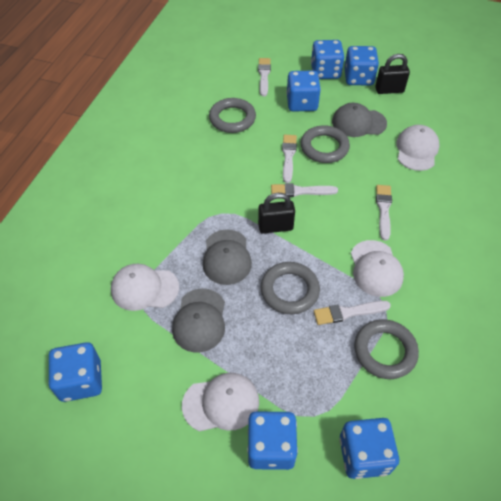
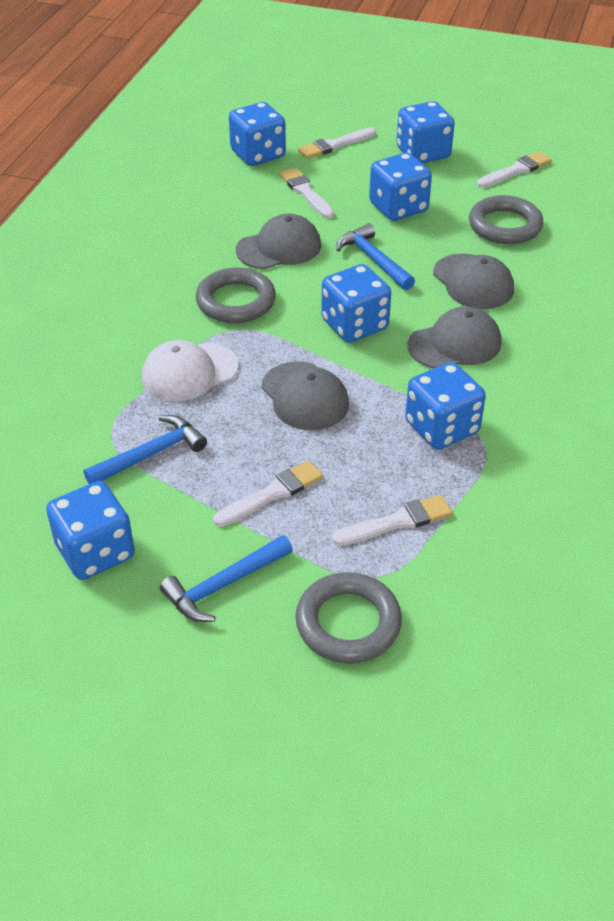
black padlock: [258,193,295,234] [375,54,410,94] = 2 -> none = 0
blue hammer: none = 0 -> [84,415,207,484] [160,535,293,622] [336,223,415,290] = 3
grey cap: [172,288,225,353] [203,229,252,285] [332,103,387,137] = 3 -> [236,214,321,269] [261,361,349,430] [408,307,501,369] [433,253,514,309] = 4
grey ring: [209,98,256,133] [261,262,320,314] [301,125,350,163] [354,319,419,379] = 4 -> [196,267,276,323] [295,572,402,663] [469,195,544,244] = 3
white cap: [111,264,179,311] [182,373,259,431] [351,240,404,297] [396,125,440,171] = 4 -> [142,340,238,401] = 1

